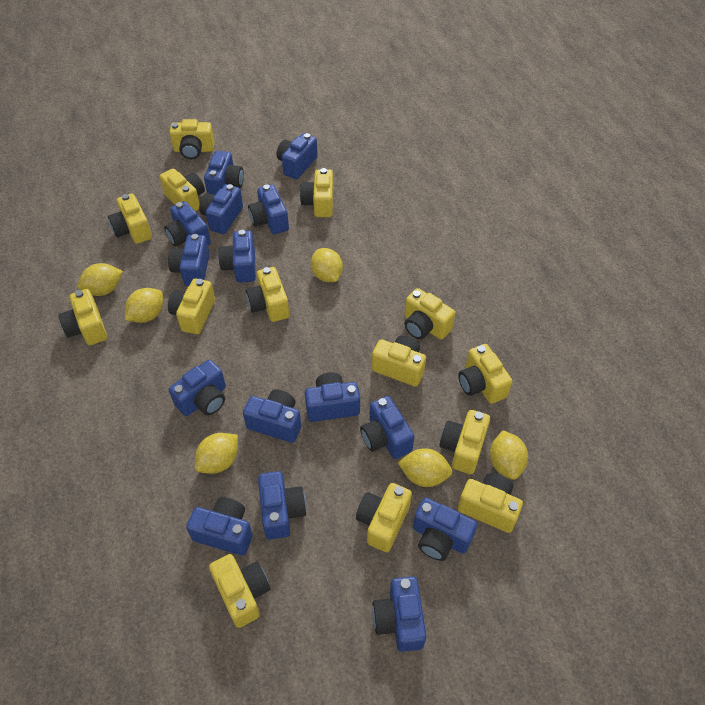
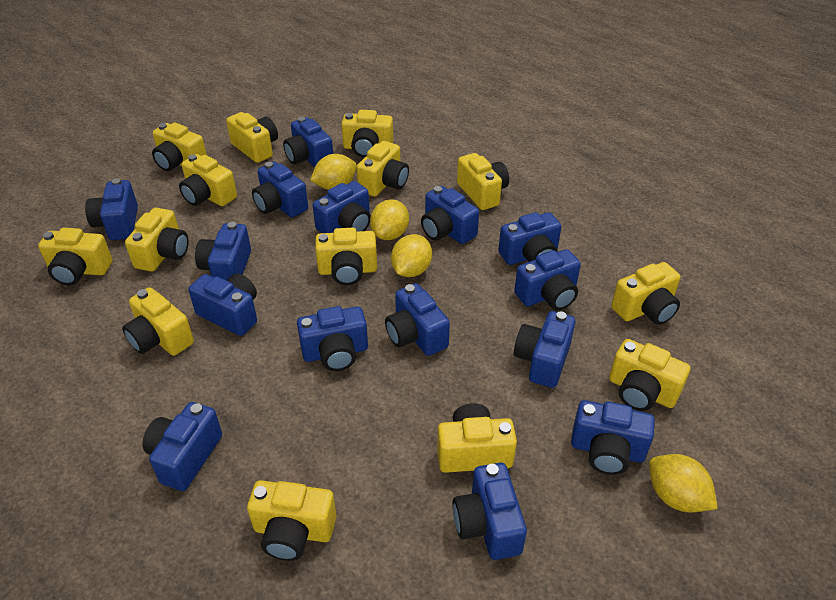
yellow lemon: [78,263,123,296] [125,288,163,323] [195,433,238,474] [311,248,343,282] [398,448,453,487] [490,430,528,480] = 6 -> [310,154,357,190] [370,199,409,240] [391,234,432,277] [649,454,718,513] = 4

